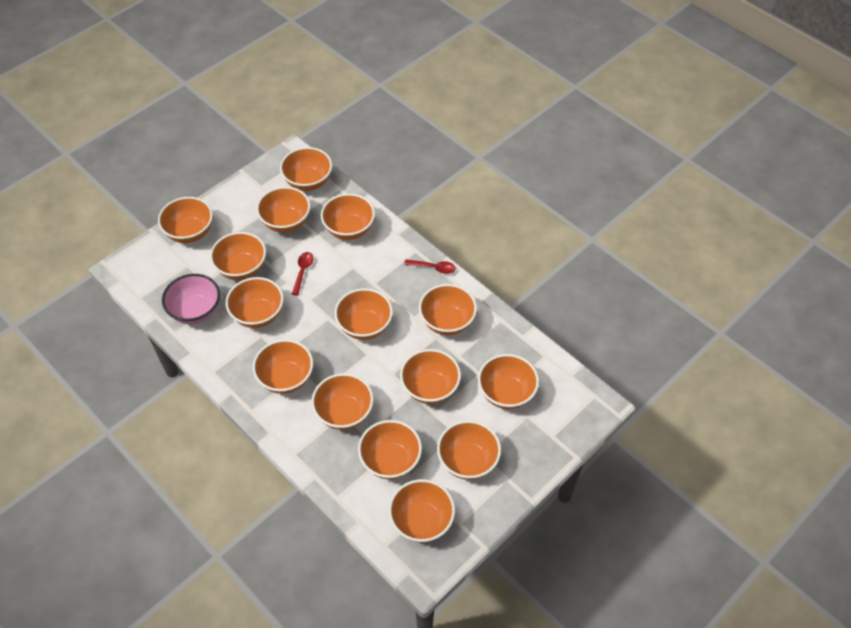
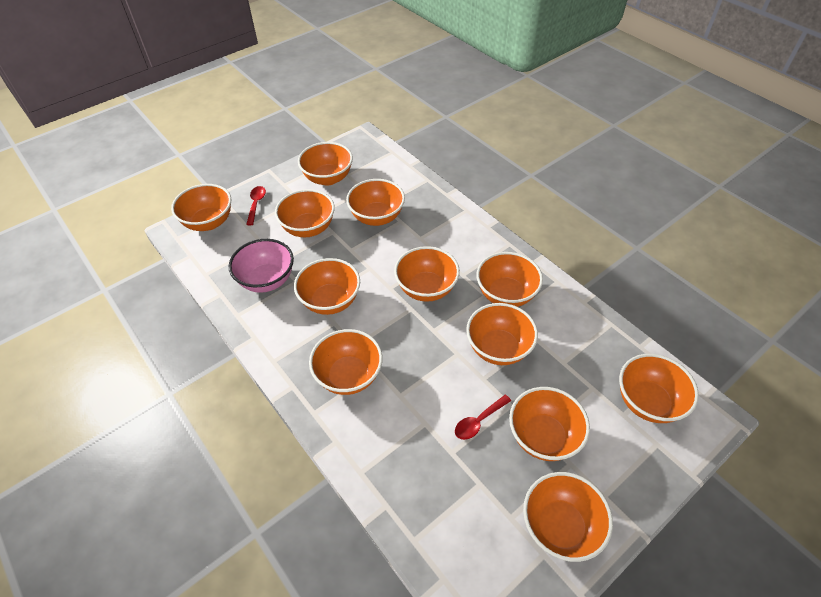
orange bowl: [158,197,213,243] [210,232,266,280] [226,277,284,328] [253,339,313,394] [256,187,311,233] [280,147,332,191] [311,373,374,430] [321,193,375,240] [334,288,393,340] [358,420,422,479] [389,479,455,542] [400,349,461,404] [419,284,477,335] [437,420,501,480] [478,354,539,409] = 15 -> [171,184,231,231] [275,189,335,237] [294,258,360,315] [298,142,353,186] [309,329,383,395] [346,179,405,226] [394,246,460,302] [466,303,538,365] [476,252,543,307] [509,387,590,461] [523,472,613,562] [619,354,699,423] = 12

